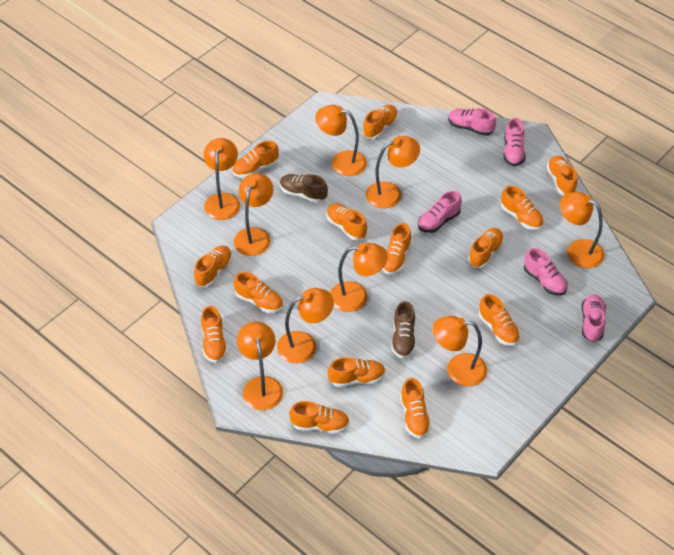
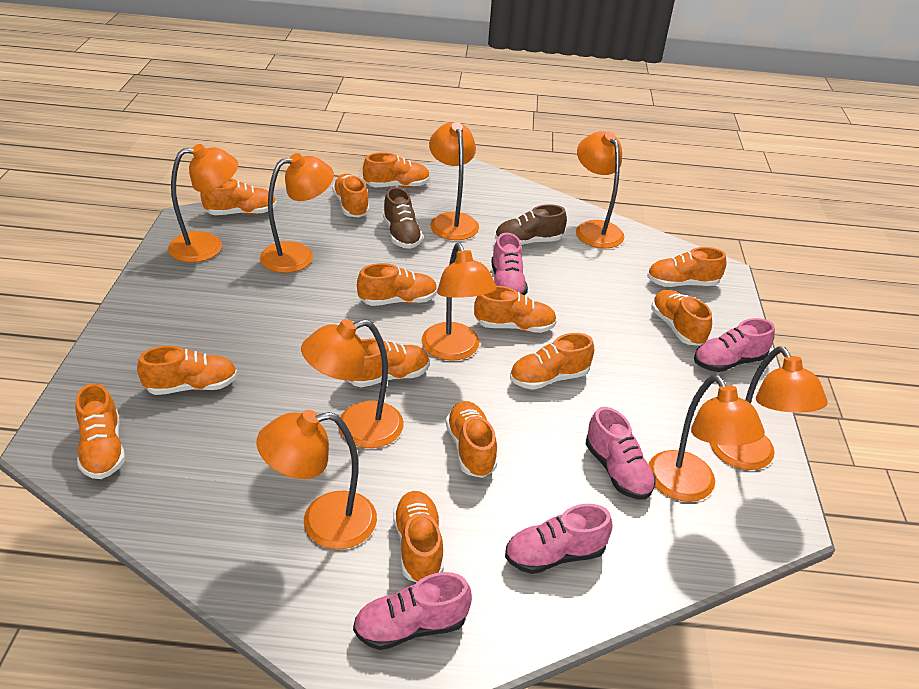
orange shoe: [194,246,233,287] [201,306,228,363] [232,141,279,178] [234,272,283,313] [289,401,350,434] [326,203,367,240] [328,357,386,387] [363,105,398,139] [382,223,412,275] [400,378,431,438] [468,228,504,268] [479,294,520,346] [501,185,544,230] [547,156,578,195] = 14 -> [76,383,125,479] [137,346,237,395] [200,178,277,215] [332,174,370,217] [347,338,430,387] [357,263,438,306] [363,152,430,188] [393,491,444,582] [446,401,497,478] [474,286,557,333] [510,333,594,390] [647,247,726,287] [651,289,712,346] = 13

